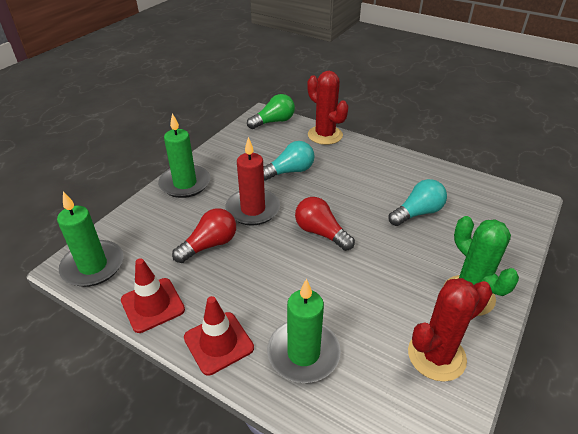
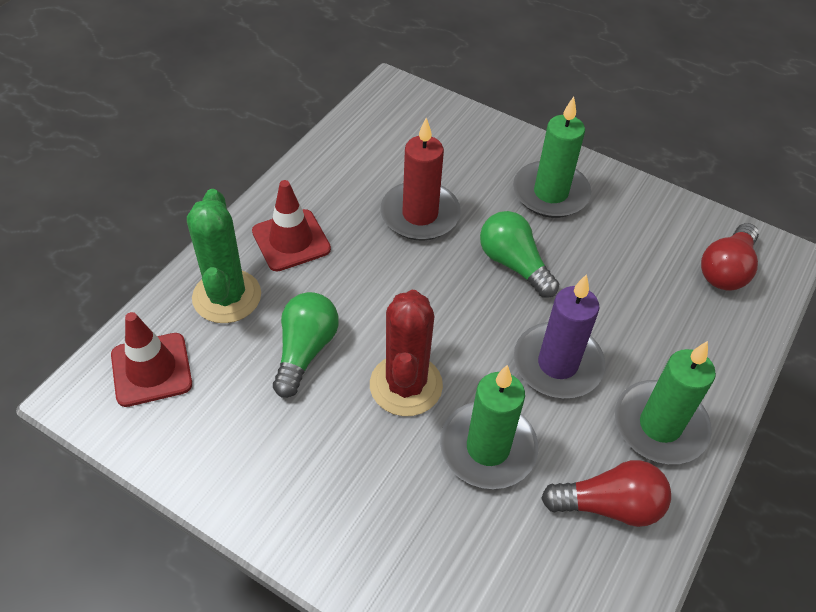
green light bulb: [247,94,295,129] = 1 -> [273,292,338,398] [480,211,559,298] = 2
purple candle: none = 0 -> [514,274,605,398] = 1
red cactus: [307,71,349,145] [408,278,492,382] = 2 -> [370,290,443,416] = 1
turquoise light bulb: [263,141,315,180] [389,179,447,226] = 2 -> none = 0

